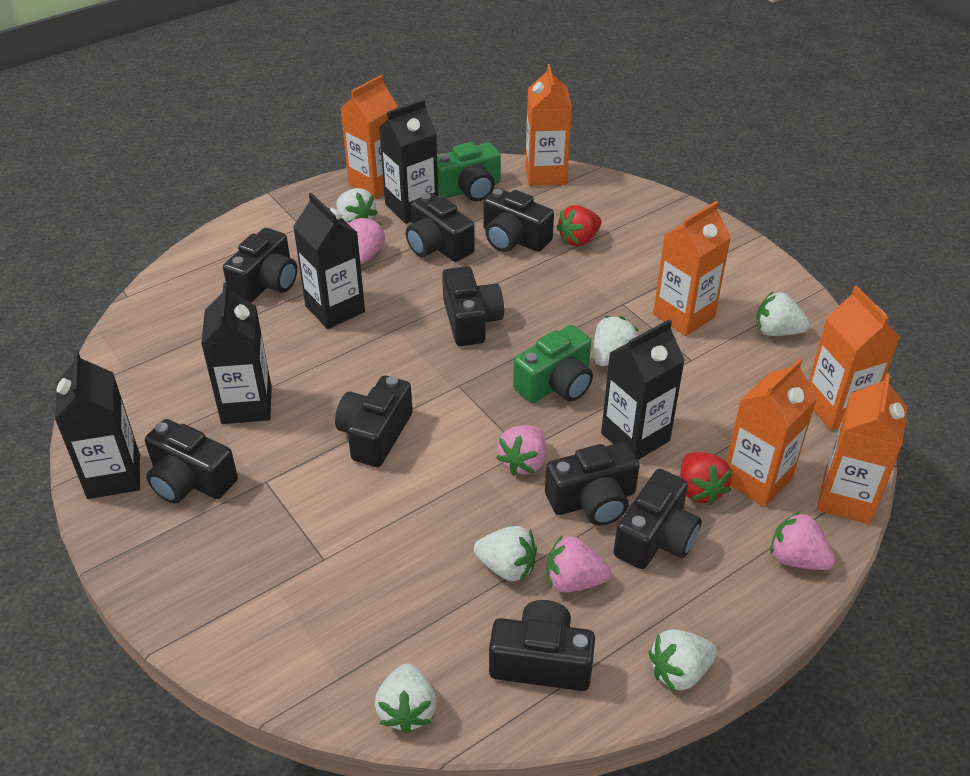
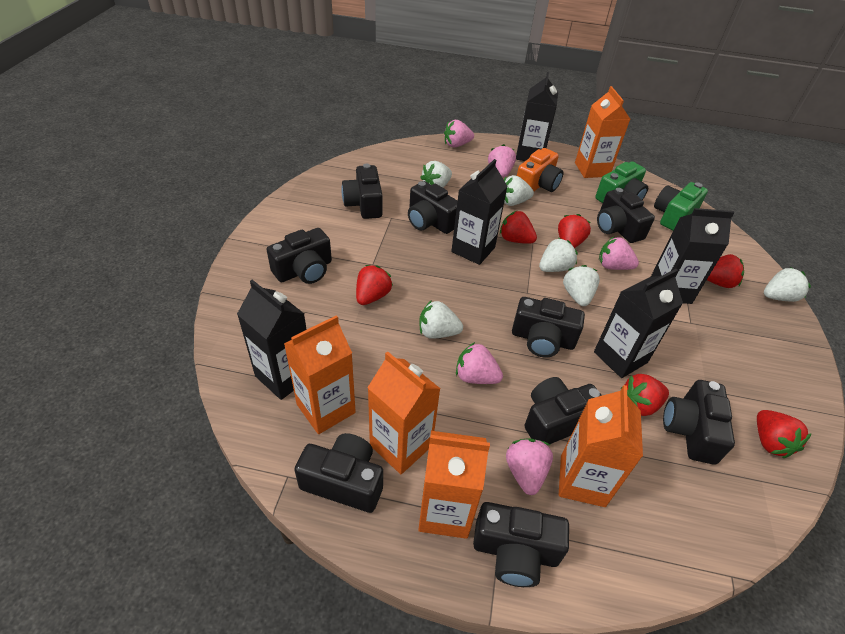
orange camera: none = 0 -> [517,148,563,192] = 1
orange carton: [341,75,398,199] [526,64,572,186] [653,201,731,336] [726,358,817,507] [808,286,900,430] [817,373,908,524] = 6 -> [284,315,356,434] [367,351,441,474] [418,431,490,539] [559,385,643,507] [575,86,630,178] = 5
pink strawberry: [348,216,385,264] [496,425,546,475] [546,536,611,592] [770,511,835,570] = 4 -> [444,120,474,147] [456,342,503,384] [488,144,516,177] [506,438,553,495] [599,237,639,270] = 5
red strawberry: [556,205,602,246] [680,452,732,506] = 2 -> [356,265,393,305] [500,210,537,244] [558,214,591,248] [621,374,669,416] [707,254,744,288] [757,410,812,458] = 6

